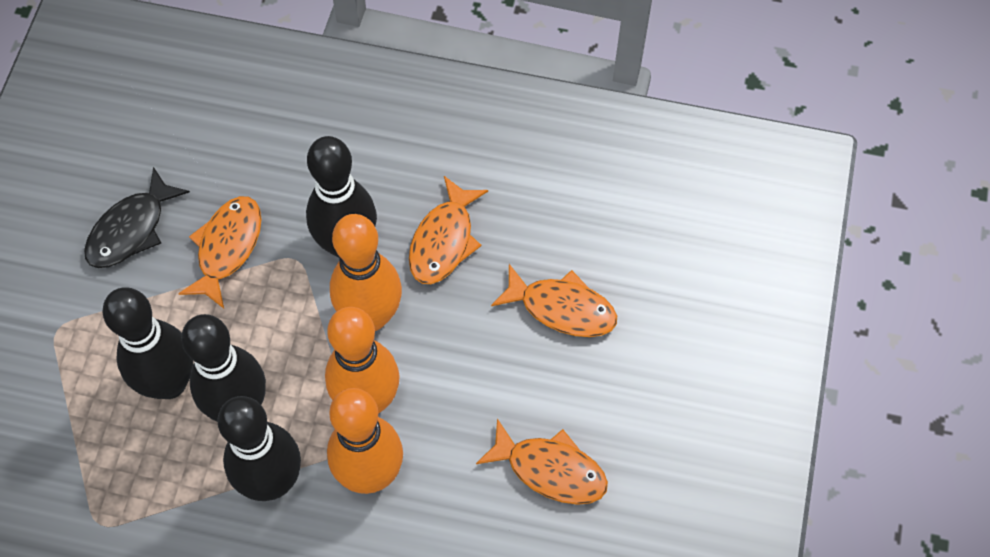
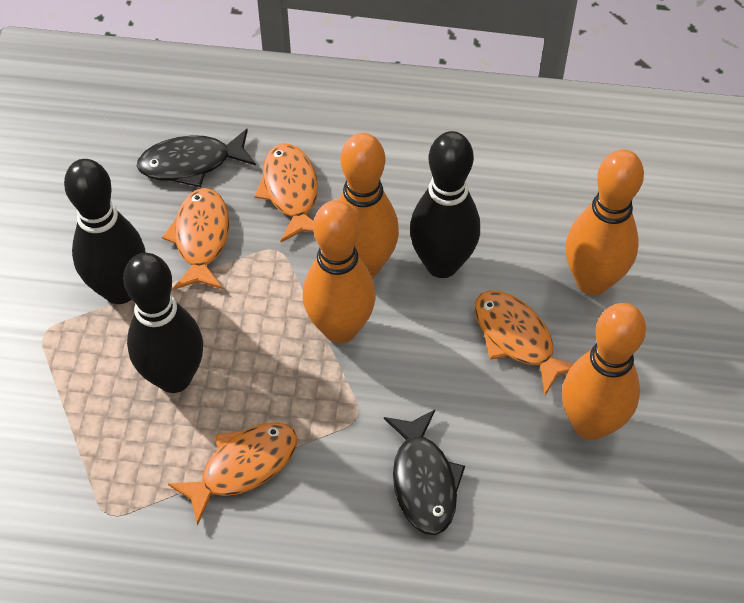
black bowling pin: [103,287,194,399] [181,314,266,422] [217,396,301,501] [306,136,377,258] = 4 -> [64,159,146,304] [123,253,203,393] [410,131,480,278] = 3
black fish: [84,167,190,268] = 1 -> [137,129,256,187] [384,410,465,535] = 2
orange bowling pin: [325,307,399,414] [327,388,403,494] [330,214,402,331] = 3 -> [303,200,376,344] [338,133,399,278] [562,303,646,440] [566,149,644,295] = 4

